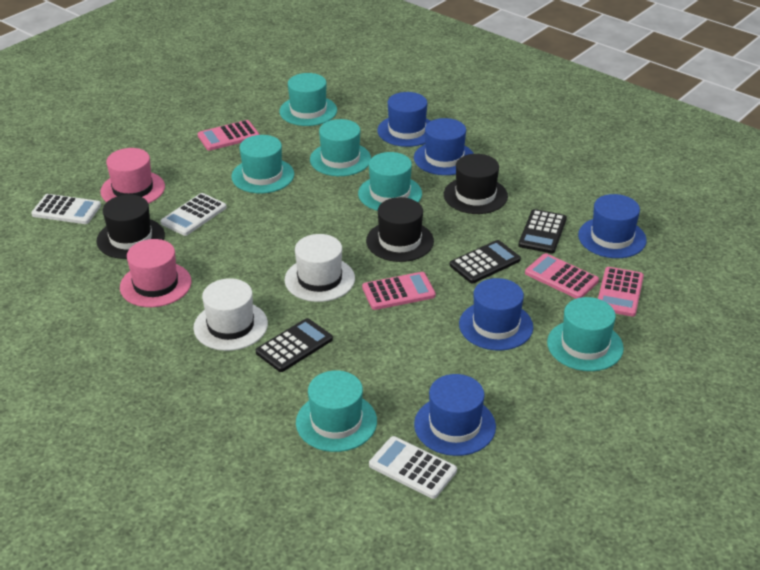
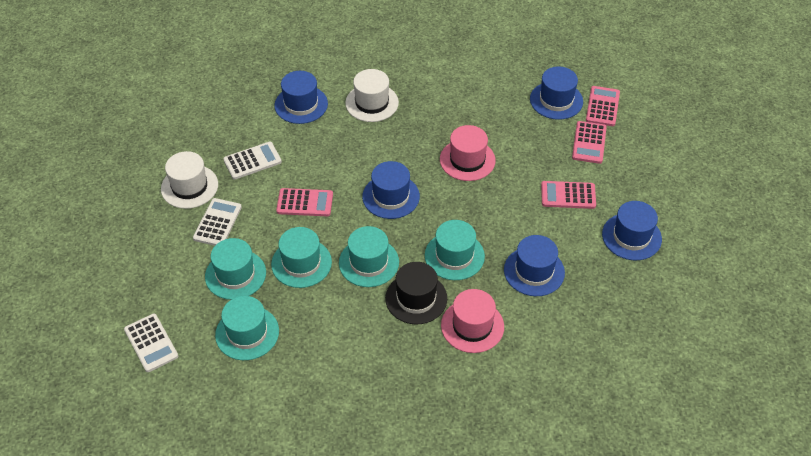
black calculator: [256,318,333,372] [450,240,521,283] [518,209,567,254] = 3 -> none = 0
black hat: [97,195,165,259] [366,197,434,262] [444,154,508,214] = 3 -> [385,262,447,324] = 1
turquoise hat: [231,135,294,193] [279,73,337,126] [296,370,377,452] [310,119,371,176] [358,152,422,211] [547,297,624,371] = 6 -> [205,238,266,300] [215,296,279,360] [271,227,332,288] [339,226,399,287] [425,220,485,280] = 5

